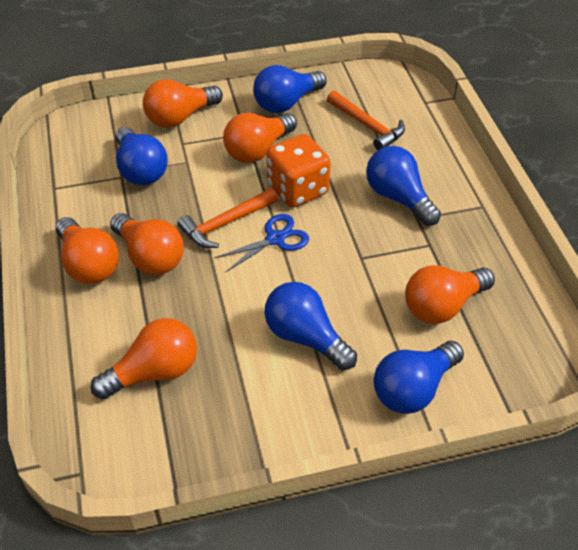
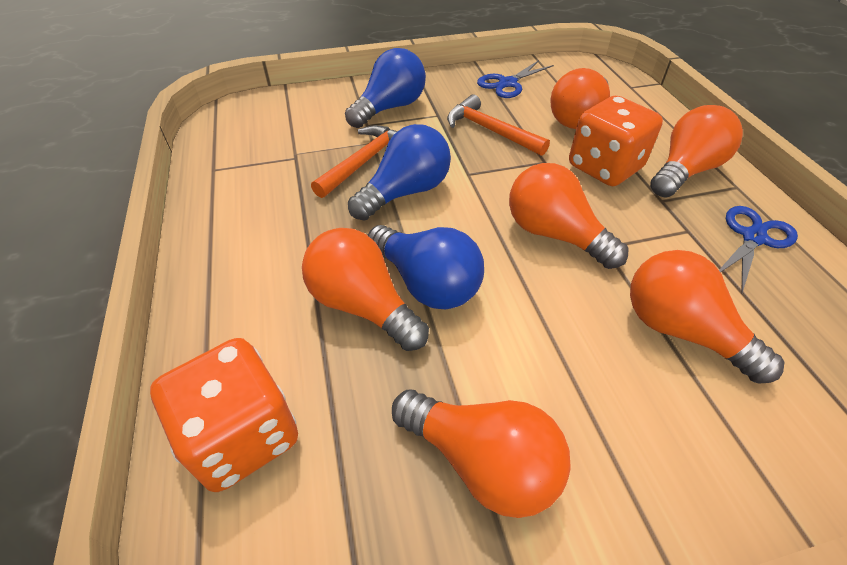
blue light bulb: [115,127,168,185] [253,65,327,113] [264,282,357,370] [366,146,441,226] [374,341,464,414] = 5 -> [345,48,426,128] [348,124,451,221] [368,225,484,309] = 3
blue scissors: [214,214,309,273] = 1 -> [477,60,554,98] [719,206,798,294] = 2
orange dice: [266,134,331,208] = 1 -> [150,338,298,492] [569,96,663,186] = 2

